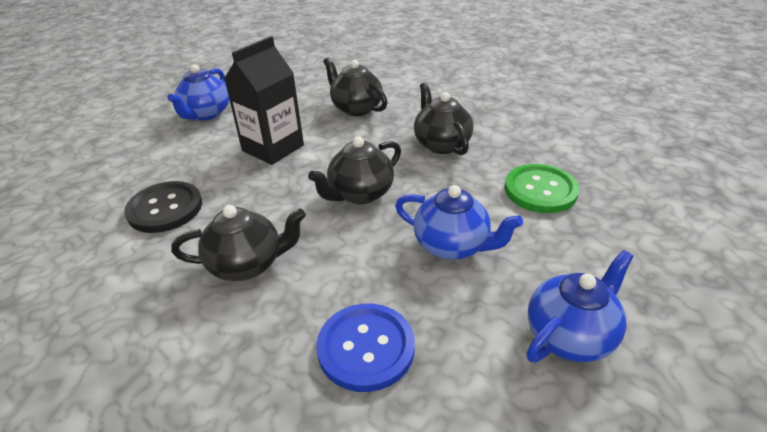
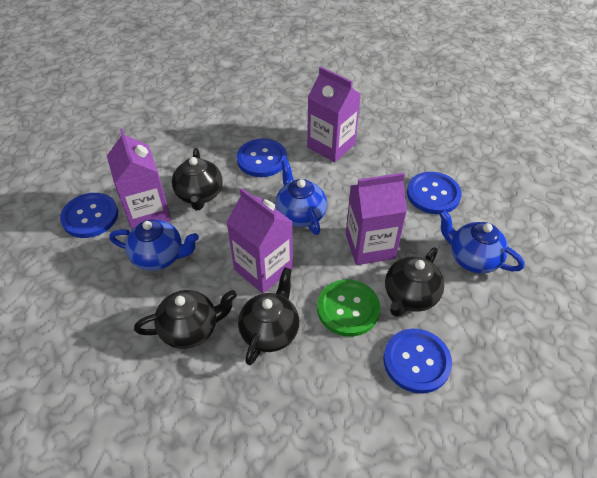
black button: [124,181,202,233] = 1 -> none = 0
black carton: [224,36,304,165] = 1 -> none = 0
blue button: [316,304,415,392] = 1 -> [60,193,118,238] [237,138,287,177] [384,329,452,394] [407,172,462,214] = 4
purple carton: none = 0 -> [107,129,171,230] [226,188,293,294] [307,67,361,162] [346,173,407,265] = 4

